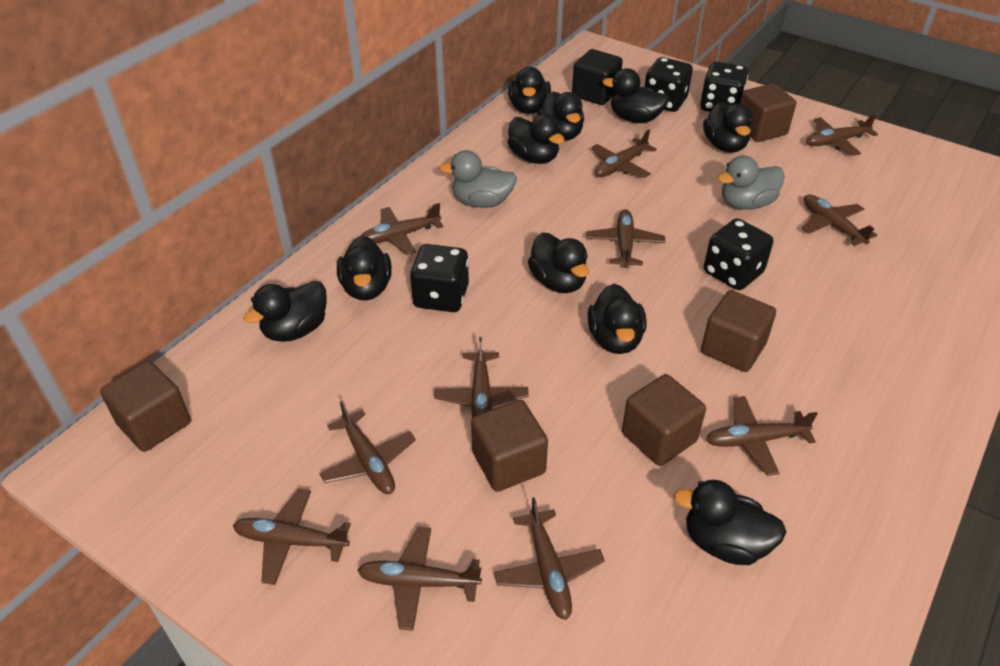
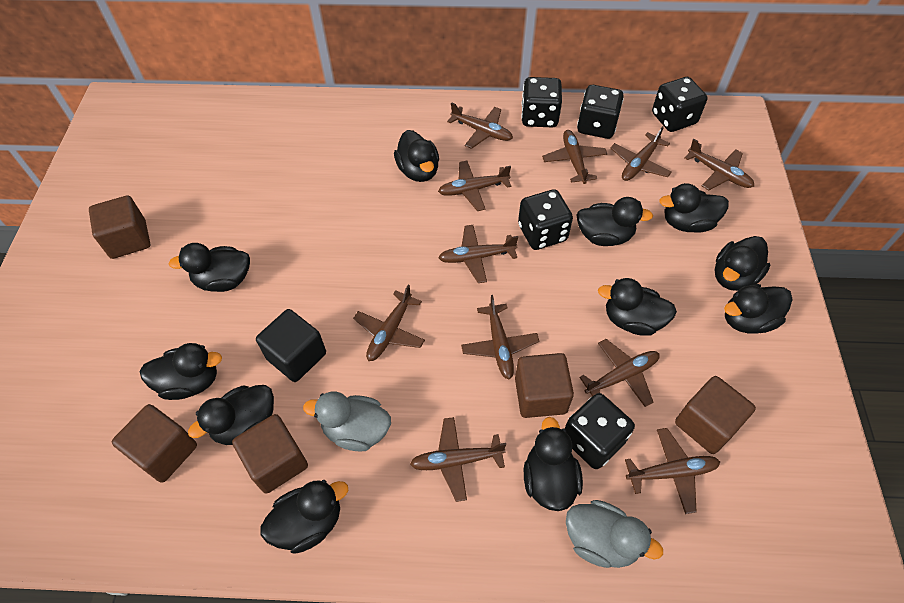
black dice: [410,244,469,312] [644,57,693,112] [700,61,748,112] [704,219,773,290] = 4 -> [518,189,573,250] [521,77,562,128] [565,393,635,469] [577,85,624,139] [652,77,708,132] = 5
black duck: [244,281,327,342] [337,236,392,301] [508,66,551,114] [508,114,564,164] [528,233,589,293] [537,91,584,140] [588,284,646,354] [602,68,670,123] [674,480,787,565] [703,102,753,153] = 10 -> [140,343,222,400] [169,243,250,292] [188,385,274,445] [260,480,348,554] [394,130,439,182] [524,417,583,511] [576,197,653,246] [598,278,677,336] [659,183,729,233] [715,236,770,291] [724,284,792,334] = 11

